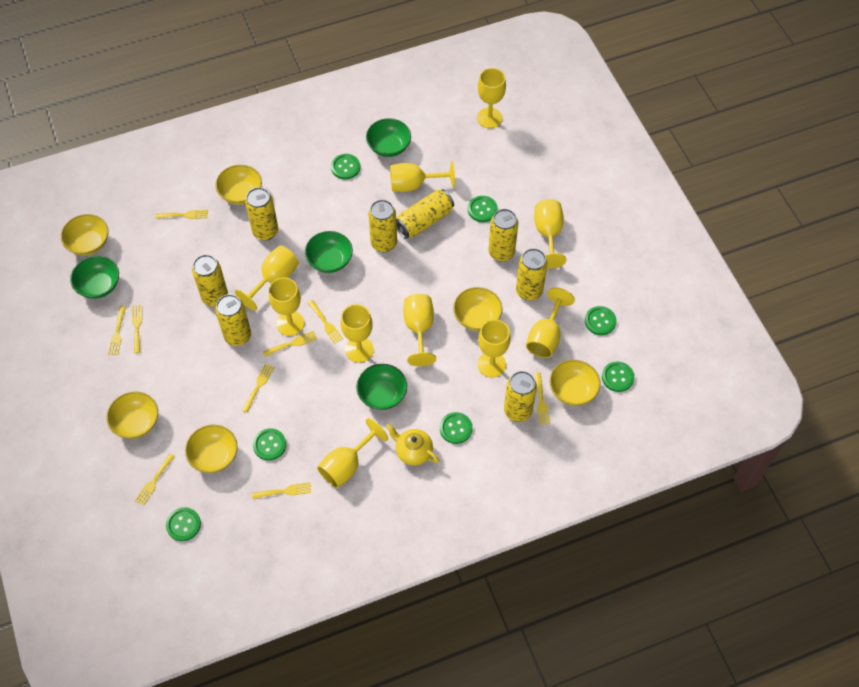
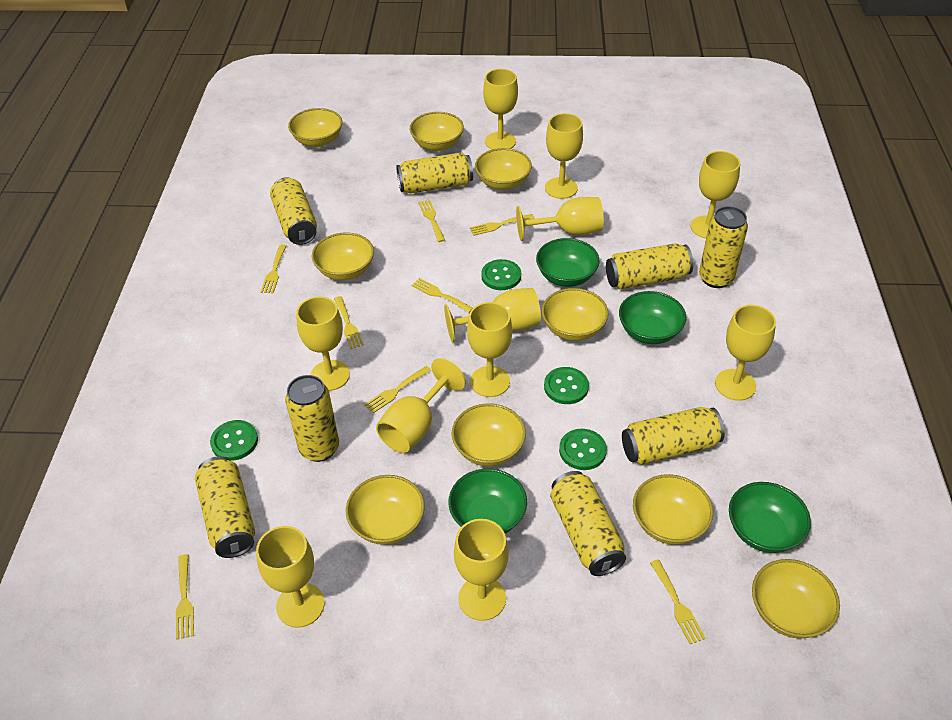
green button: [166,507,201,541] [253,428,286,461] [331,154,360,179] [440,412,473,444] [468,196,498,222] [585,306,617,335] [602,362,634,392] = 7 -> [210,420,258,461] [481,259,521,290] [544,367,589,404] [559,429,607,470] = 4
yellow bowl: [61,214,109,256] [106,391,158,439] [185,425,238,473] [216,165,262,205] [453,287,502,331] [550,360,600,406] = 6 -> [288,108,342,147] [312,233,374,280] [346,475,425,545] [410,112,464,151] [452,403,526,466] [475,148,532,190] [542,288,608,341] [633,474,713,545] [752,559,840,639] = 9
yellow fork: [108,306,126,355] [132,305,142,353] [135,453,175,506] [155,210,208,219] [242,364,274,413] [252,482,311,499] [263,331,317,356] [308,300,343,344] [534,372,550,425] = 9 -> [176,554,194,640] [260,244,287,294] [334,296,364,349] [364,366,431,413] [412,278,473,313] [419,200,445,242] [470,214,535,236] [650,559,706,644] = 8
yellow goblet: [235,245,299,311] [269,277,305,336] [317,418,388,488] [340,304,374,363] [390,161,455,192] [403,294,436,366] [477,68,506,128] [477,319,511,377] [526,287,575,358] [534,199,566,268] = 10 -> [256,526,324,628] [296,296,350,391] [376,358,466,453] [444,288,541,343] [454,519,509,621] [467,302,512,397] [483,69,518,150] [516,197,604,241] [545,113,583,199] [691,151,740,239] [715,305,776,401] = 11
yellow teapot: [386,424,439,465] = 1 -> none = 0

